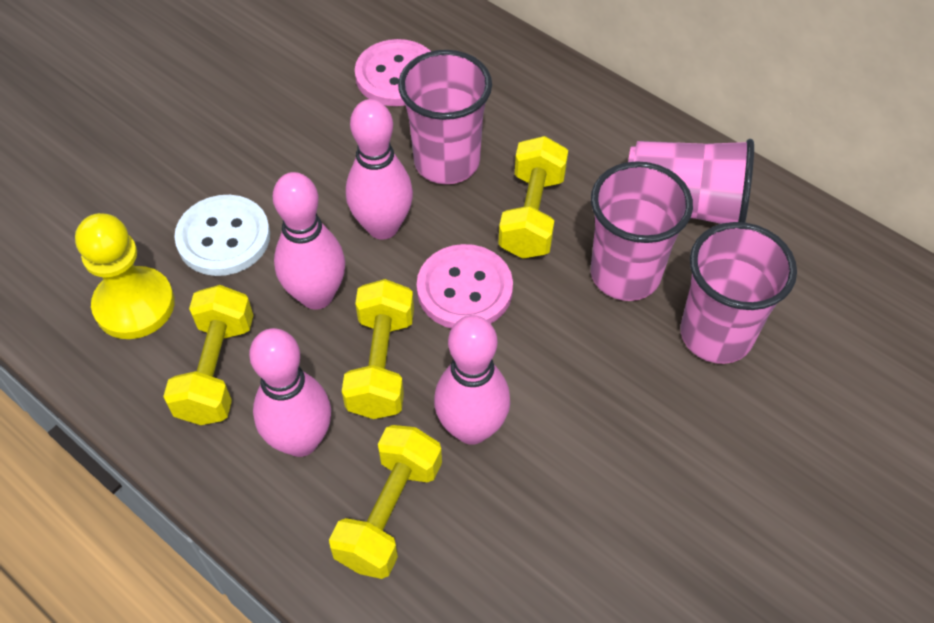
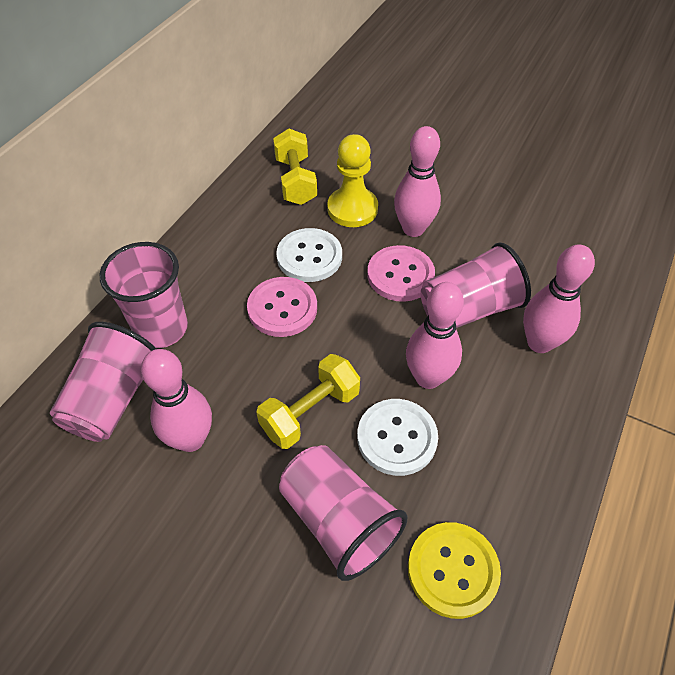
white button: [174,195,270,276] = 1 -> [276,228,342,282] [357,399,438,476] = 2
yellow button: none = 0 -> [408,522,501,619] = 1
yellow dumbbell: [163,285,254,425] [329,425,442,579] [342,279,414,419] [499,136,568,259] = 4 -> [256,354,360,449] [273,129,317,205] = 2

